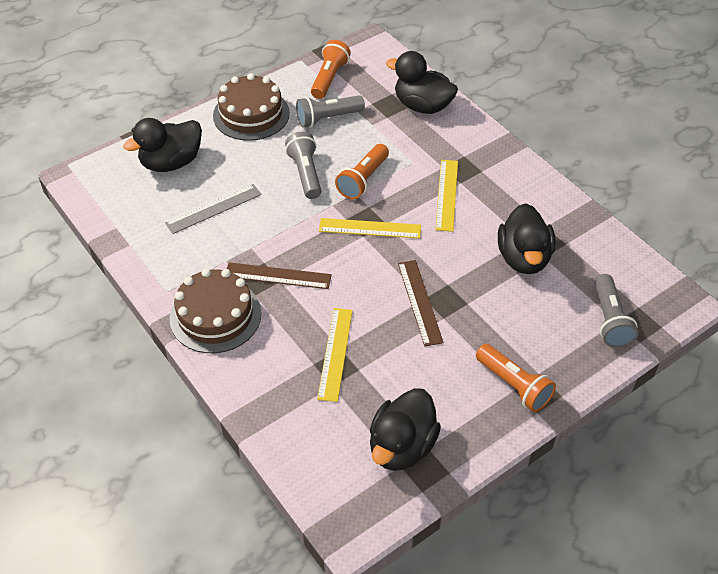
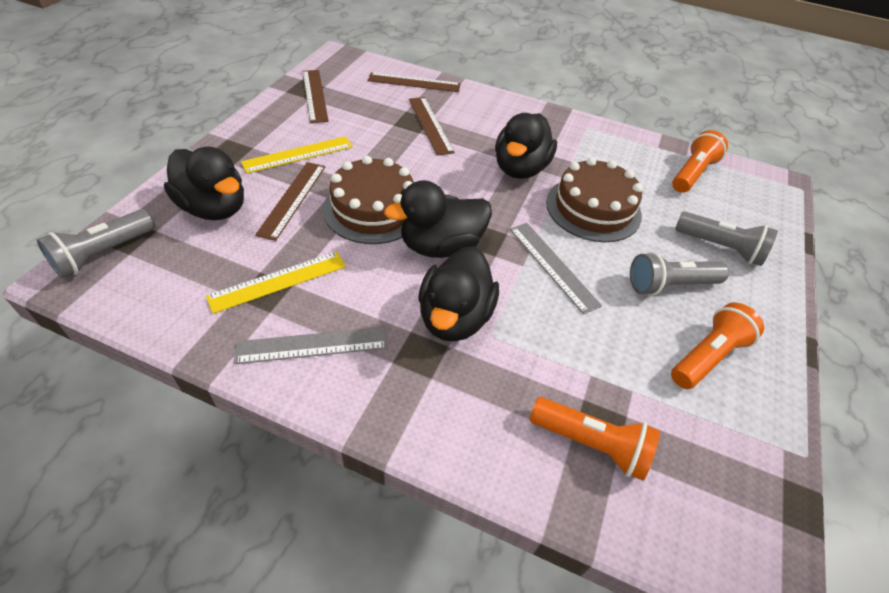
brown ruler: [227,262,332,289] [398,260,444,346] = 2 -> [255,162,325,241] [303,70,329,123] [368,72,461,92] [409,97,455,156] = 4
grey ruler: [165,184,262,234] = 1 -> [234,327,388,364] [510,223,602,315] = 2
yellow ruler: [317,308,353,402] [319,218,421,239] [435,160,458,232] = 3 -> [206,251,346,314] [241,136,353,174] = 2

